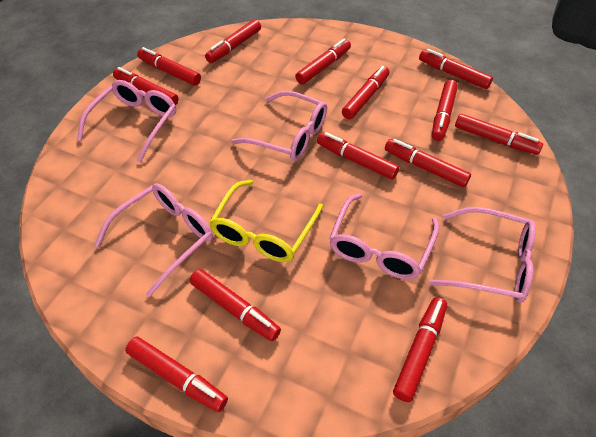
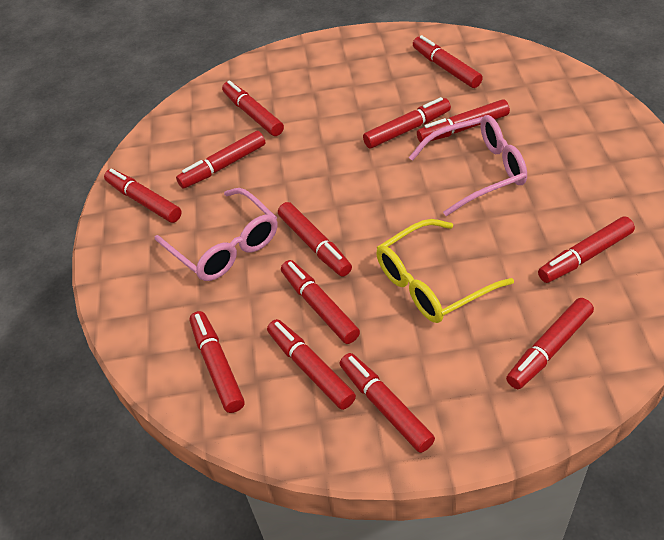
pink glasses: [77,80,176,163] [94,183,213,297] [231,91,327,161] [329,193,439,280] [430,207,536,302] = 5 -> [155,188,278,281] [409,115,527,216] = 2

